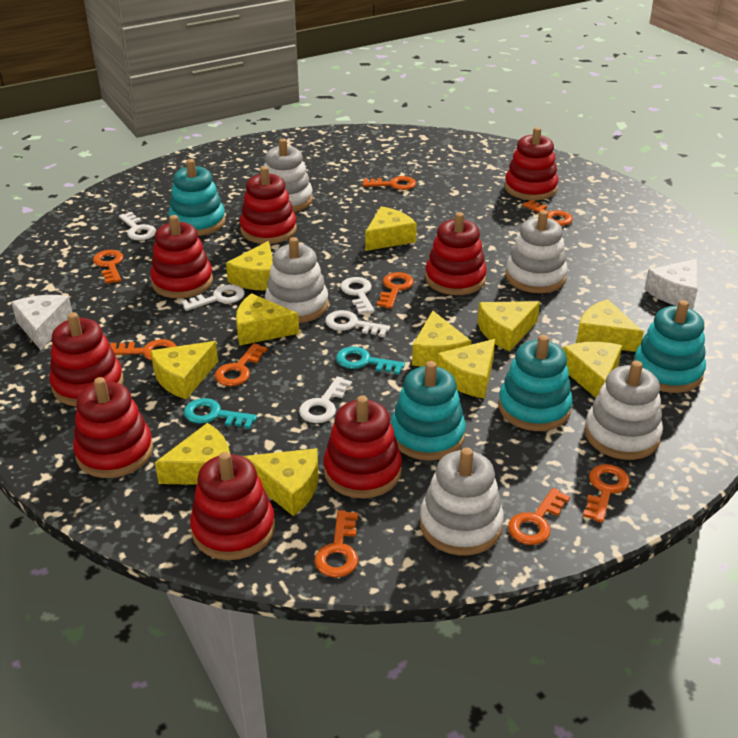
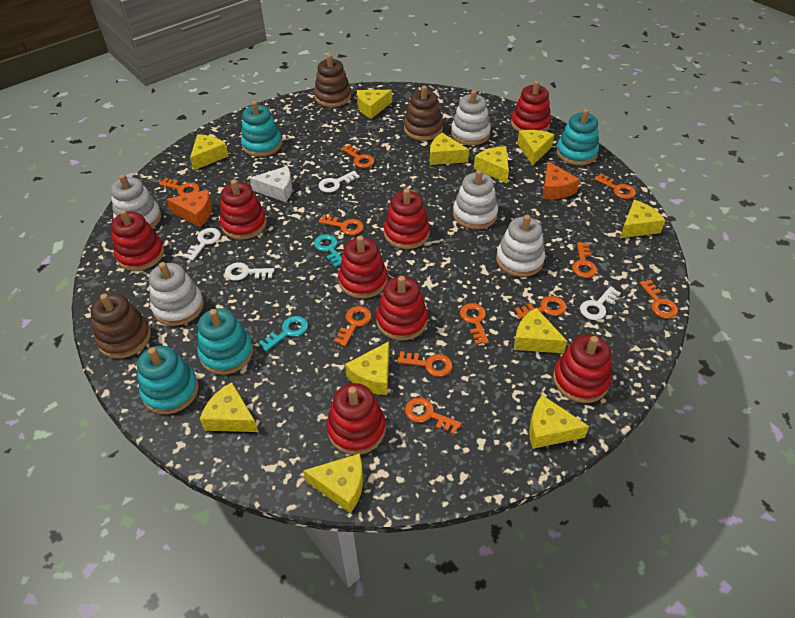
brown stacking toy: none = 0 -> [90,293,151,359] [314,54,351,107] [404,86,443,141] = 3
orange cheese: none = 0 -> [166,190,212,227] [543,161,580,199] = 2
orange key: [93,250,123,284] [110,339,176,360] [215,343,268,386] [314,510,358,578] [362,176,416,190] [377,272,414,309] [508,488,570,545] [522,200,573,226] [583,464,630,523] = 9 -> [159,178,200,196] [318,214,364,235] [334,306,371,346] [341,144,374,168] [397,351,452,377] [405,397,461,435] [460,303,489,345] [515,296,566,319] [572,242,597,278] [594,174,636,199] [639,279,678,319] = 11
white cheese: [11,295,72,350] [644,259,698,309] = 2 -> [250,166,292,202] = 1
white key: [119,212,156,240] [181,284,245,311] [299,376,352,423] [325,310,390,337] [340,277,375,314] = 5 -> [183,228,221,261] [225,262,275,281] [318,171,360,193] [580,286,621,320] = 4

